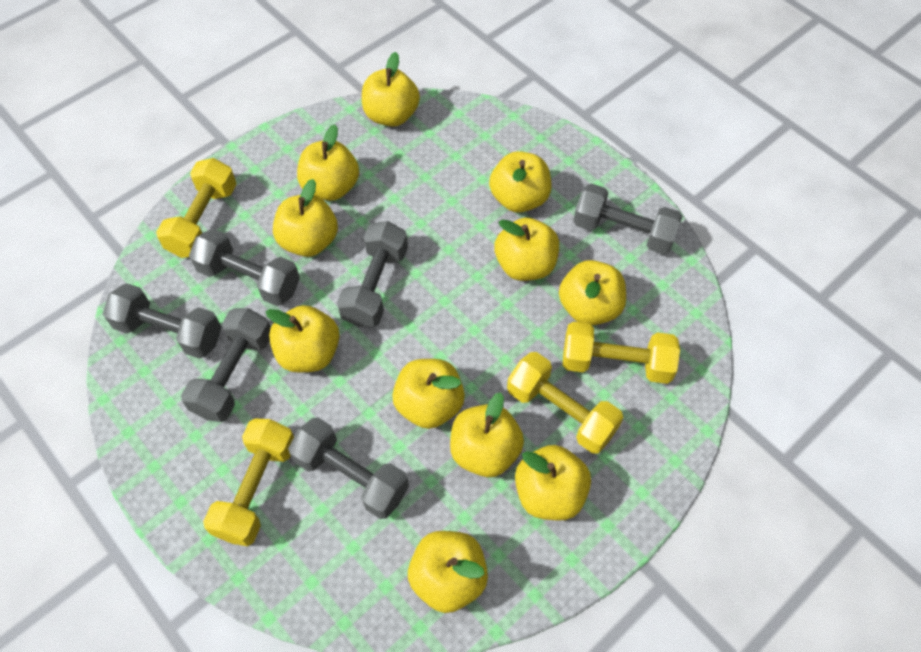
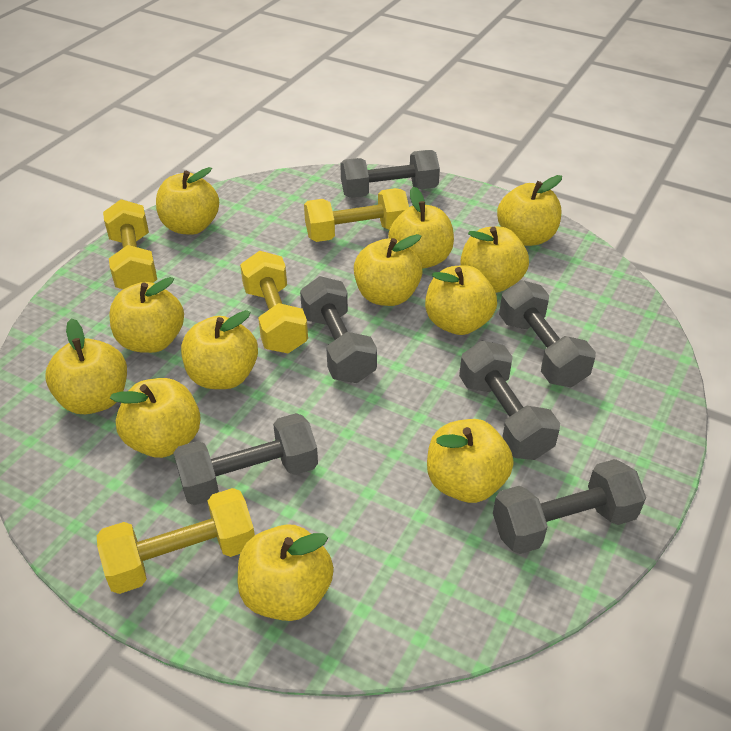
yellow apple: [266,305,340,372] [273,179,338,257] [297,124,359,201] [362,52,420,127] [392,359,465,429] [408,531,488,613] [450,392,524,477] [489,151,551,213] [494,217,559,281] [515,445,591,521] [559,260,626,325] = 11 -> [45,318,127,414] [109,277,184,353] [110,378,201,458] [156,167,219,235] [181,310,258,389] [238,524,334,621] [354,234,423,306] [388,187,454,269] [425,265,497,335] [427,419,514,503] [460,227,529,293] [497,175,562,246] = 12

